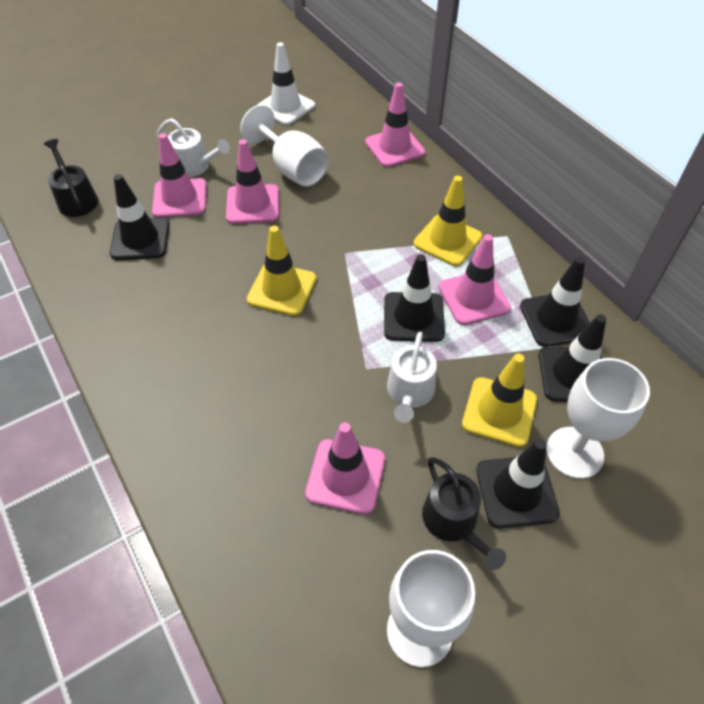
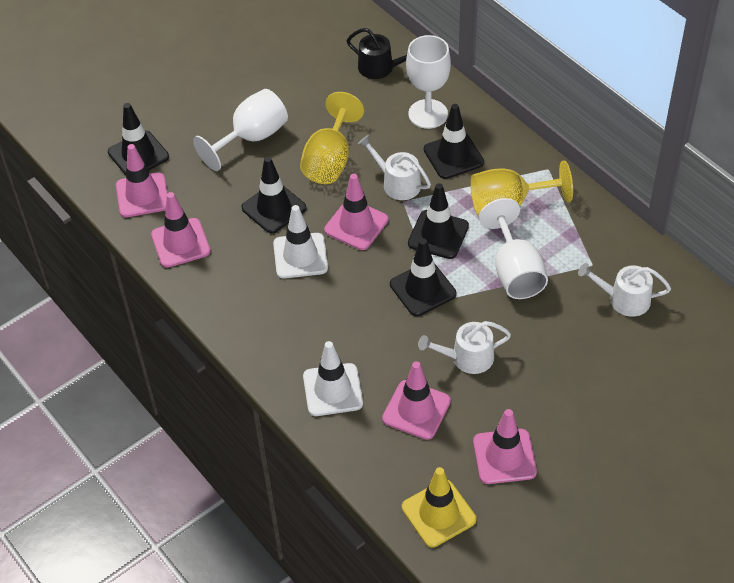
black watering can: [44,139,98,217] [422,457,506,570] = 2 -> [347,28,407,79] = 1
white traffic cone: [257,42,315,125] = 1 -> [273,205,328,279] [303,341,363,416] = 2
white watering can: [157,118,230,177] [387,332,437,423] = 2 -> [358,135,431,200] [418,321,511,374] [578,263,671,317] = 3
yellow goblet: none = 0 -> [300,92,364,184] [471,160,573,215] = 2
yellow traffic cone: [247,226,316,316] [414,176,482,266] [462,354,537,447] = 3 -> [402,467,476,547] = 1

